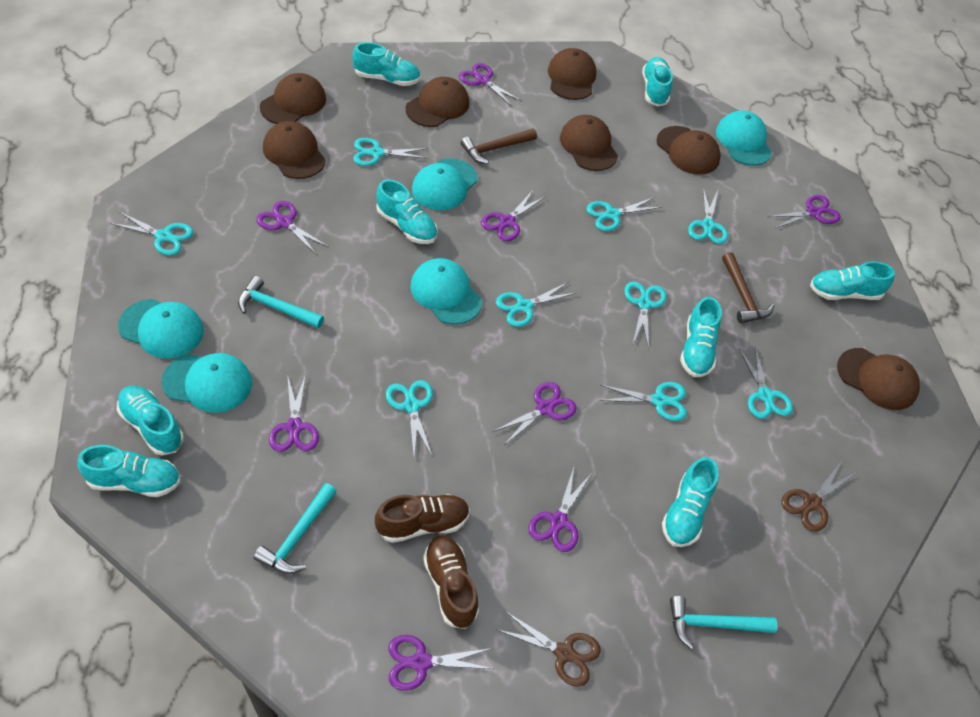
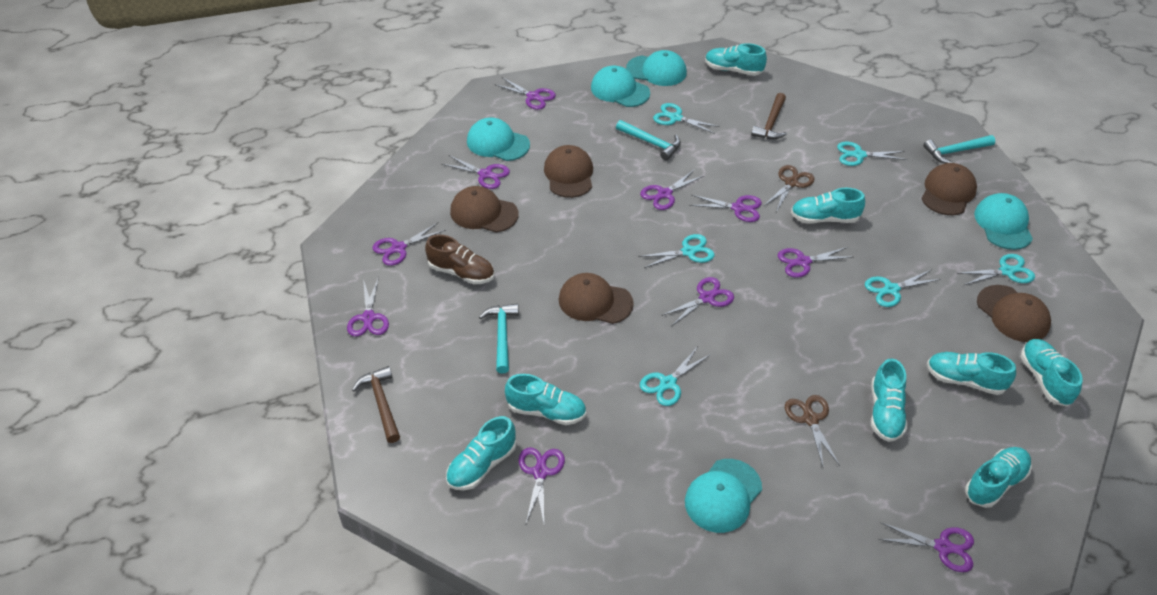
brown cap: [260,73,326,124] [263,121,326,179] [406,77,470,127] [548,48,596,100] [560,115,618,171] [656,126,721,175] [837,348,920,410] = 7 -> [450,186,519,232] [544,145,593,198] [559,273,634,324] [921,163,977,215] [977,285,1051,342] = 5
brown shoe: [375,494,470,543] [423,535,479,629] = 2 -> [425,235,494,284] = 1
purple scissors: [256,201,329,255] [269,374,319,452] [389,635,493,691] [459,63,521,106] [481,189,546,241] [493,382,577,445] [528,468,591,552] [768,195,841,228] = 8 -> [347,277,389,337] [373,223,446,266] [441,155,510,189] [494,77,556,110] [519,448,565,523] [640,169,705,210] [661,277,734,326] [689,195,762,222] [778,247,853,278] [878,522,974,572] = 10
turquoise scissors: [110,212,193,256] [353,138,428,166] [386,380,433,456] [496,282,576,327] [586,197,662,231] [600,382,687,421] [624,281,667,348] [688,188,728,244] [739,346,793,419] = 9 -> [639,234,715,268] [640,348,711,406] [653,103,720,134] [837,142,908,166] [865,269,941,307] [957,254,1035,285] = 6

